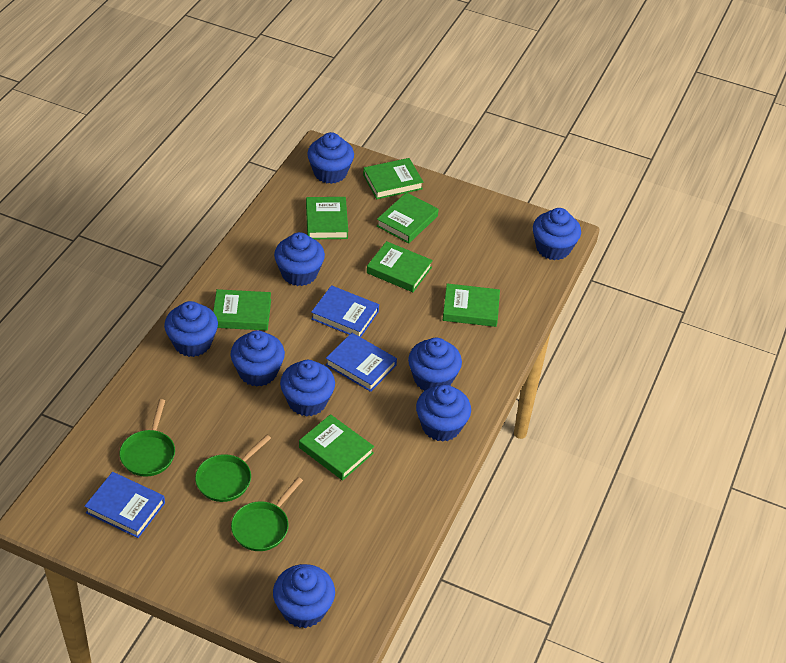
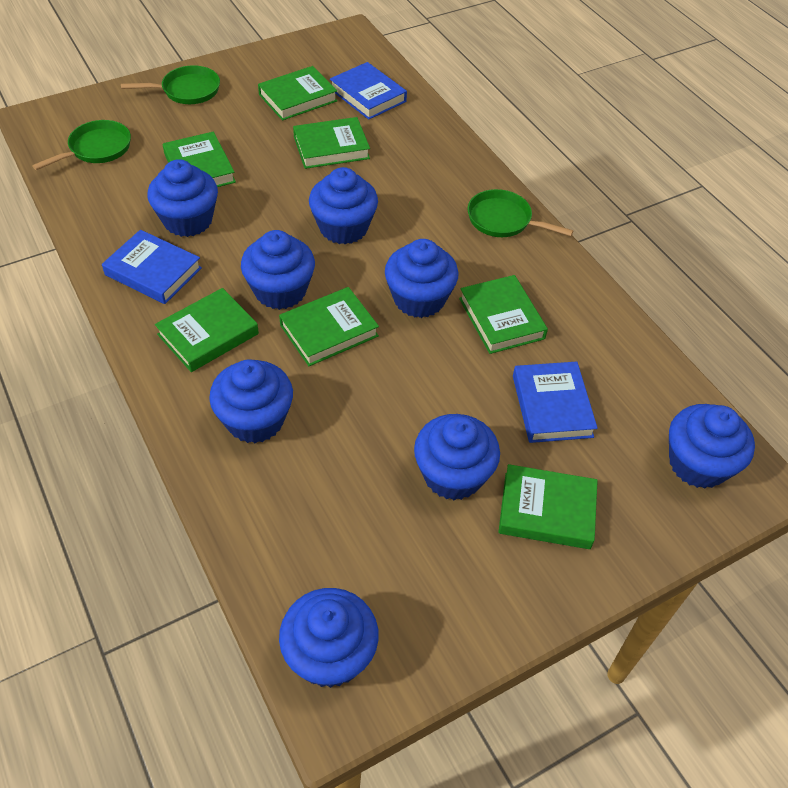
blue cupcake: [164,301,218,357] [230,330,285,387] [273,564,335,628] [274,232,325,286] [280,360,335,417] [307,132,354,184] [408,338,462,391] [416,385,471,442] [533,208,581,260] = 9 -> [148,159,218,237] [209,359,293,443] [241,230,315,310] [279,588,379,688] [309,167,378,244] [385,239,459,318] [414,414,500,500] [669,404,755,489] = 8

